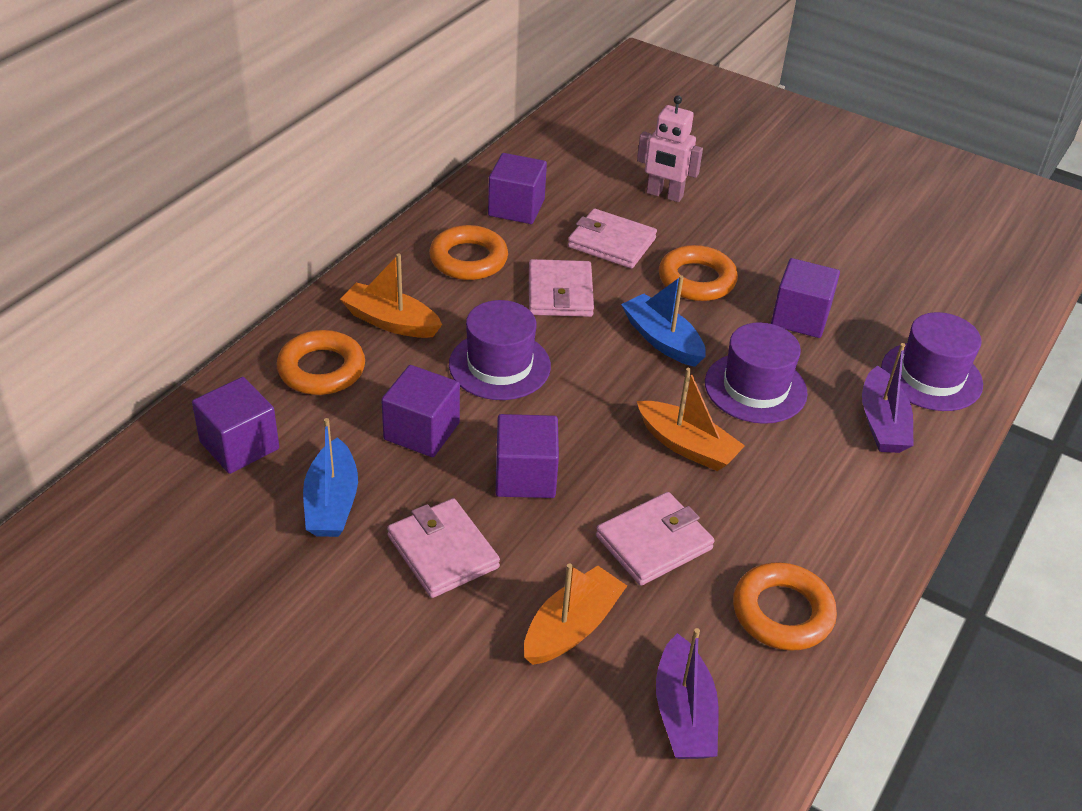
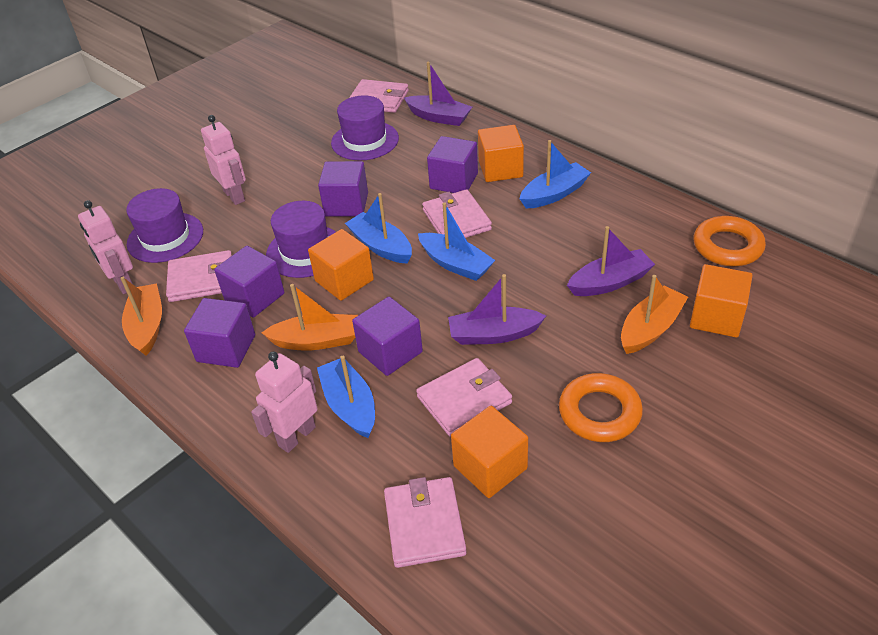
blue boat: [303,418,358,537] [621,275,706,367] = 2 -> [317,356,375,438] [345,193,412,263] [418,202,495,281] [520,140,591,208] = 4
orange cube: none = 0 -> [308,229,374,301] [451,406,528,498] [478,125,524,182] [690,264,753,338] = 4
orange ring: [277,330,365,395] [429,225,508,280] [659,245,738,301] [733,562,837,651] = 4 -> [559,373,643,442] [694,216,766,266] = 2
pink robot: [637,95,703,202] = 1 -> [78,200,133,294] [201,115,246,205] [251,352,318,453] = 3
pink wallet: [387,498,500,598] [529,259,594,317] [568,208,657,269] [596,492,715,586] = 4 -> [166,250,232,302] [349,79,409,113] [384,477,467,568] [416,358,512,437] [422,189,492,238] = 5
purple boat: [656,628,719,759] [862,343,914,453] = 2 -> [404,62,472,126] [448,274,546,345] [567,226,655,296] = 3

